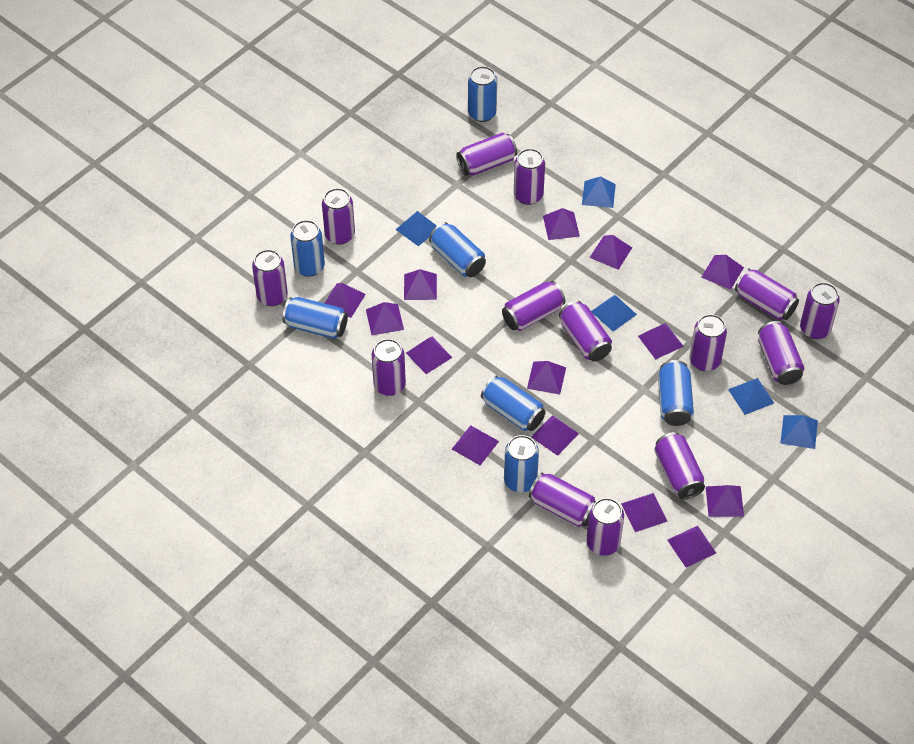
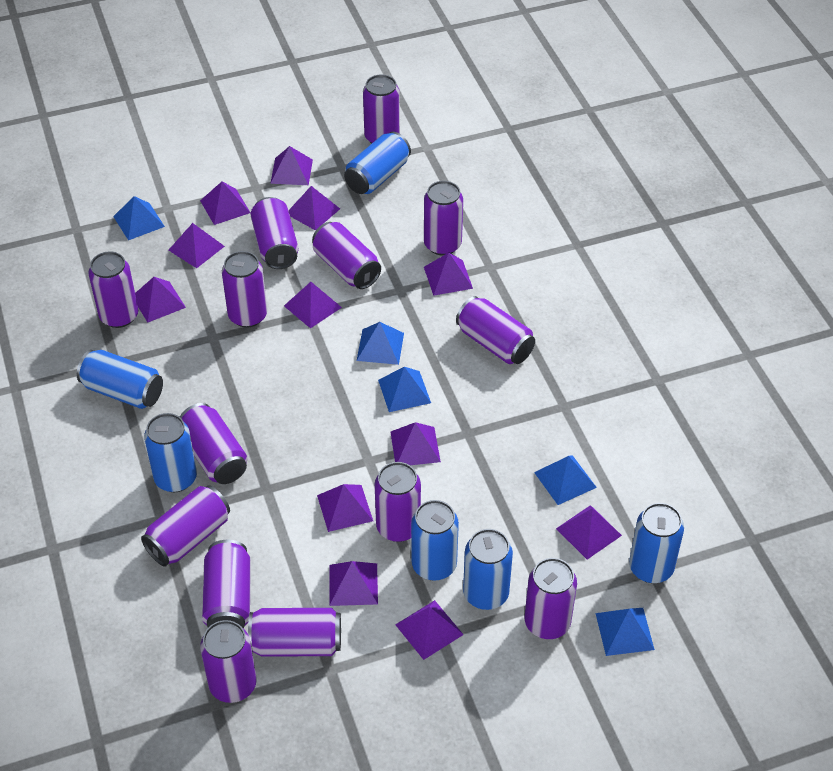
blue can: [282,297,348,339] [290,220,325,277] [429,222,486,277] [468,66,497,122] [481,376,546,431] [504,435,539,493] [658,360,694,426] = 7 -> [77,350,163,409] [144,413,197,492] [344,132,411,194] [411,500,459,581] [463,529,513,610] [629,503,684,583] = 6
purple pyramid: [324,283,366,318] [366,302,404,335] [404,269,437,300] [406,337,453,374] [452,425,499,465] [527,361,566,394] [531,415,579,456] [543,208,580,240] [590,235,632,270] [621,493,668,532] [638,323,684,360] [668,526,716,567] [701,255,744,290] [706,485,744,517] = 14 -> [135,277,186,322] [169,223,225,268] [200,182,250,225] [270,146,313,185] [284,282,342,328] [289,186,340,230] [317,484,373,532] [329,561,378,606] [390,422,441,465] [395,600,464,660] [424,253,473,296] [556,505,622,559] = 12

